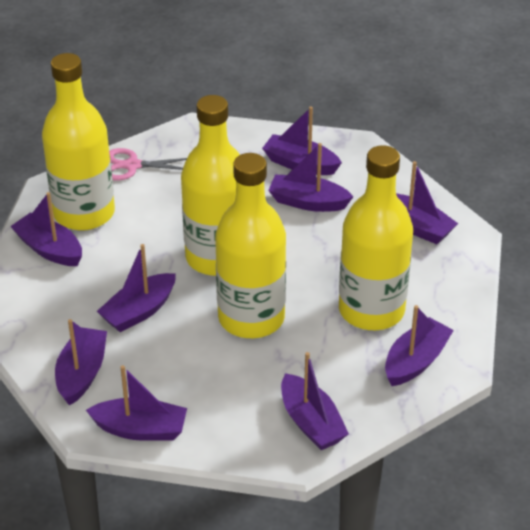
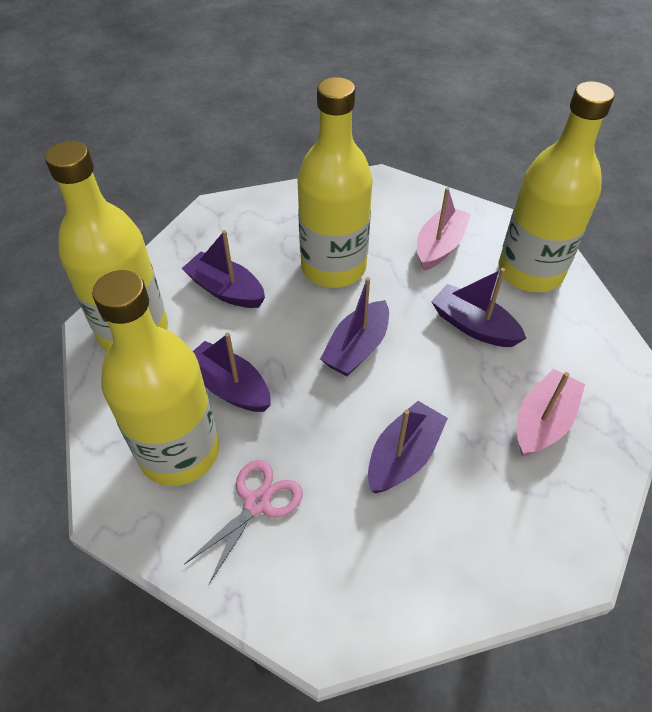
pink boat: none = 0 -> [417,187,471,271] [517,369,585,457] = 2
purple boat: [10,192,82,266] [55,319,107,406] [86,365,187,441] [97,244,176,332] [262,106,342,175] [268,143,354,212] [281,352,349,450] [385,305,454,386] [396,161,458,244] = 9 -> [182,230,265,308] [193,333,271,412] [320,277,389,376] [368,401,448,493] [431,268,527,347] = 5

